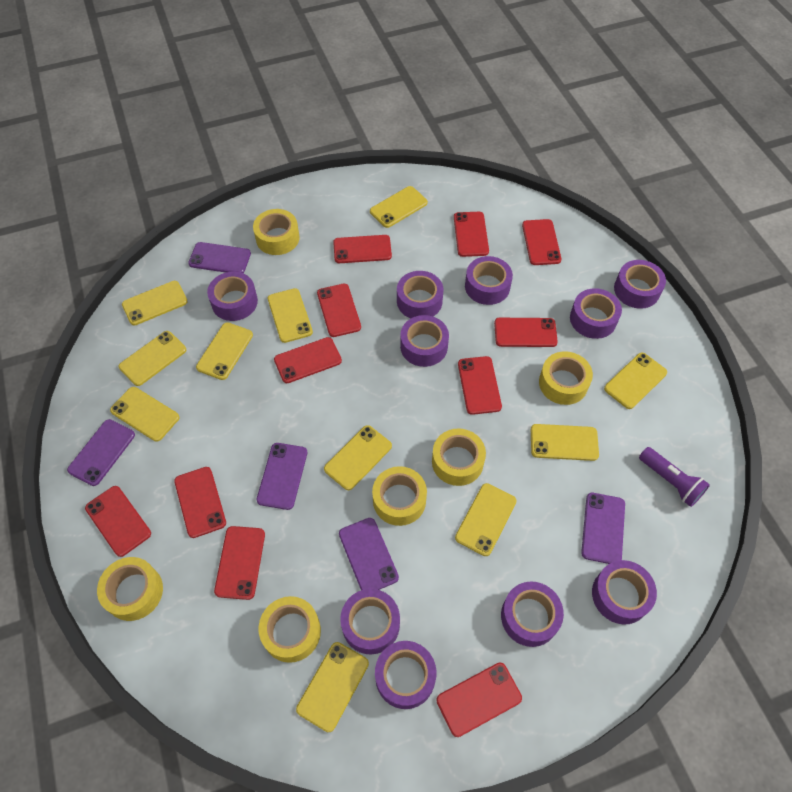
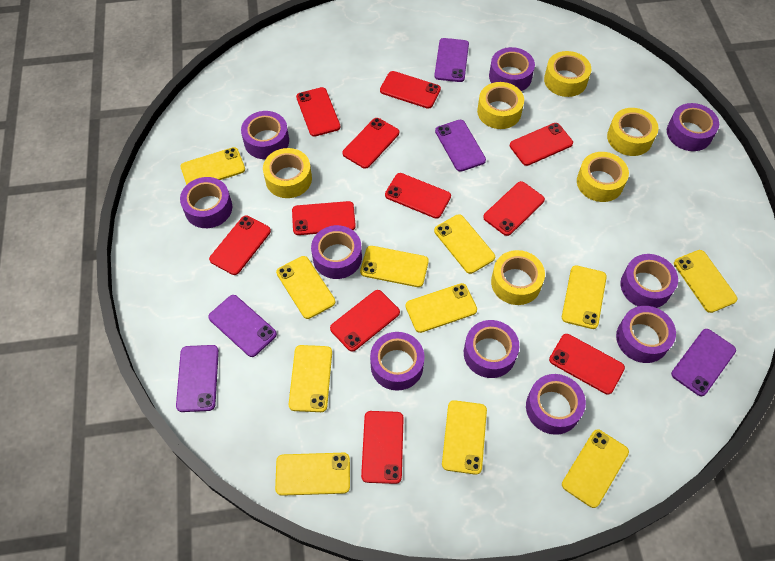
purple flashlight: [639,447,710,507] = 1 -> none = 0

